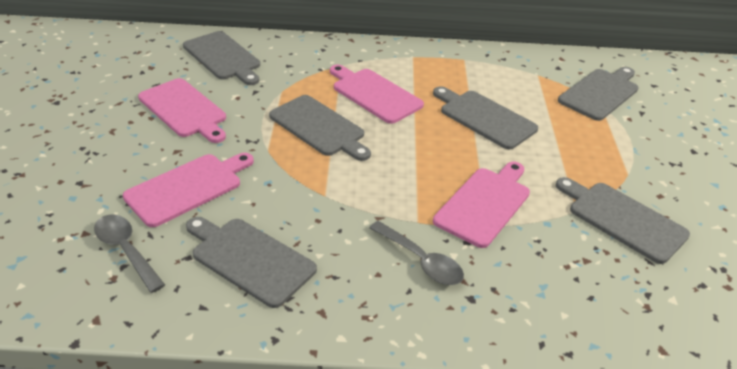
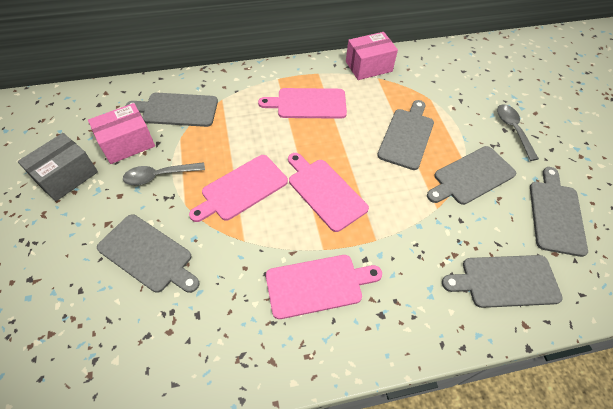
grey box: none = 0 -> [17,133,98,201] = 1
pink box: none = 0 -> [88,103,155,164] [346,32,398,80] = 2

